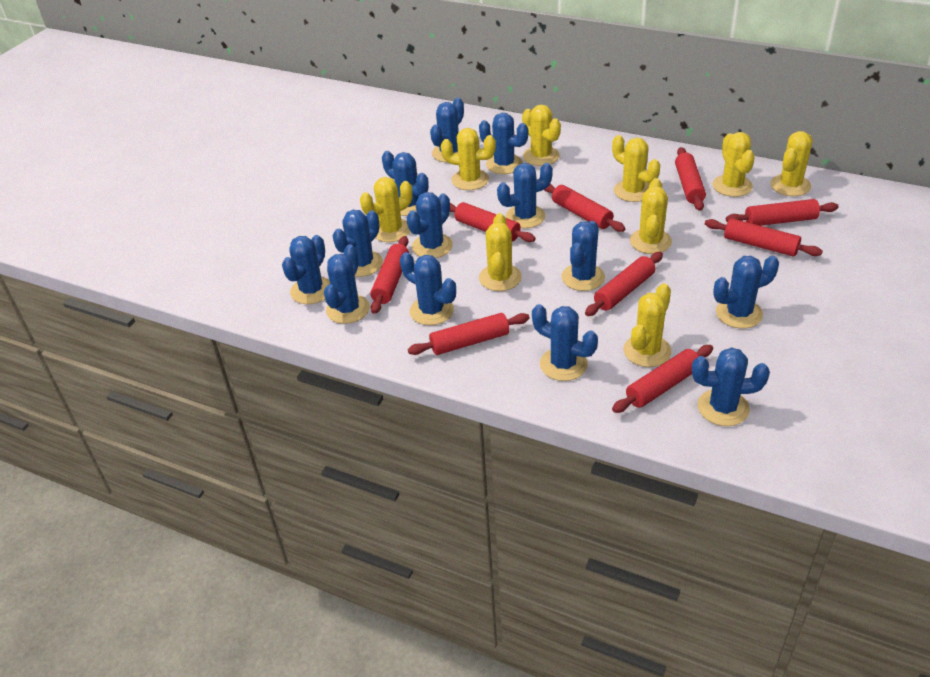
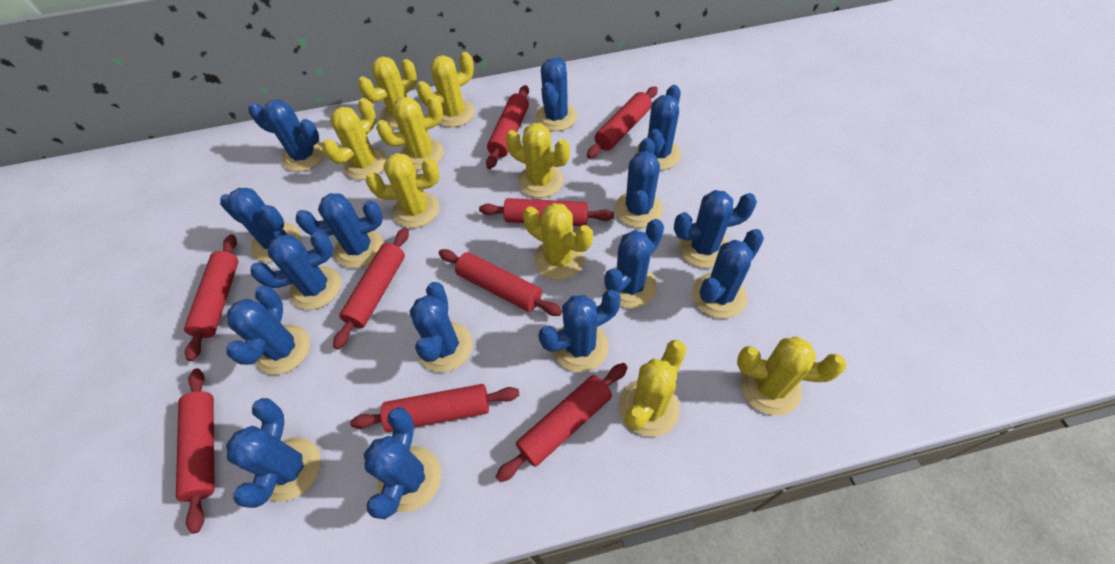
blue cactus: [282,235,330,304] [324,244,370,324] [332,210,383,277] [382,151,429,216] [400,252,456,325] [407,192,453,258] [430,98,464,162] [479,113,528,174] [497,163,553,228] [532,304,598,381] [562,221,605,291] [692,347,770,426] [713,255,779,328] = 13 -> [220,188,300,262] [226,398,321,508] [227,286,310,375] [249,99,325,172] [251,231,341,310] [296,193,383,268] [364,407,441,519] [410,282,473,372] [535,57,577,131] [538,290,621,372] [604,219,664,308] [615,138,663,228] [636,85,681,170] [674,190,757,268] [692,229,764,319] = 15

